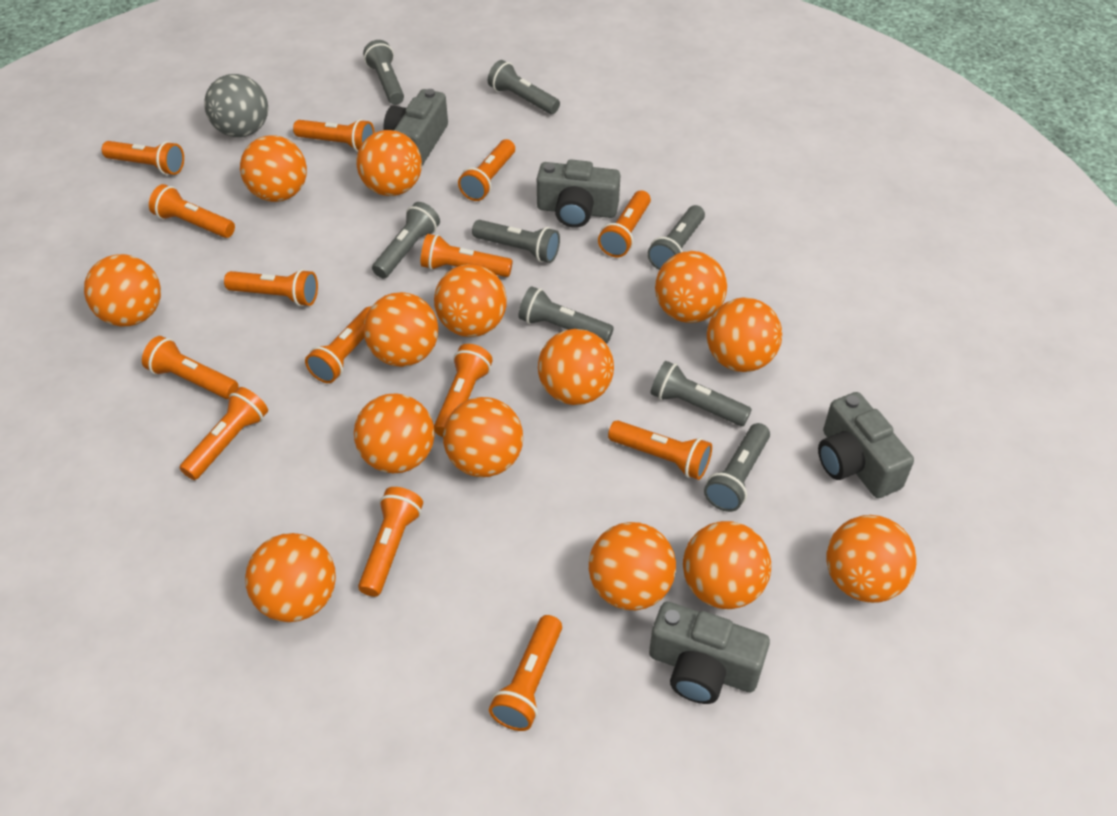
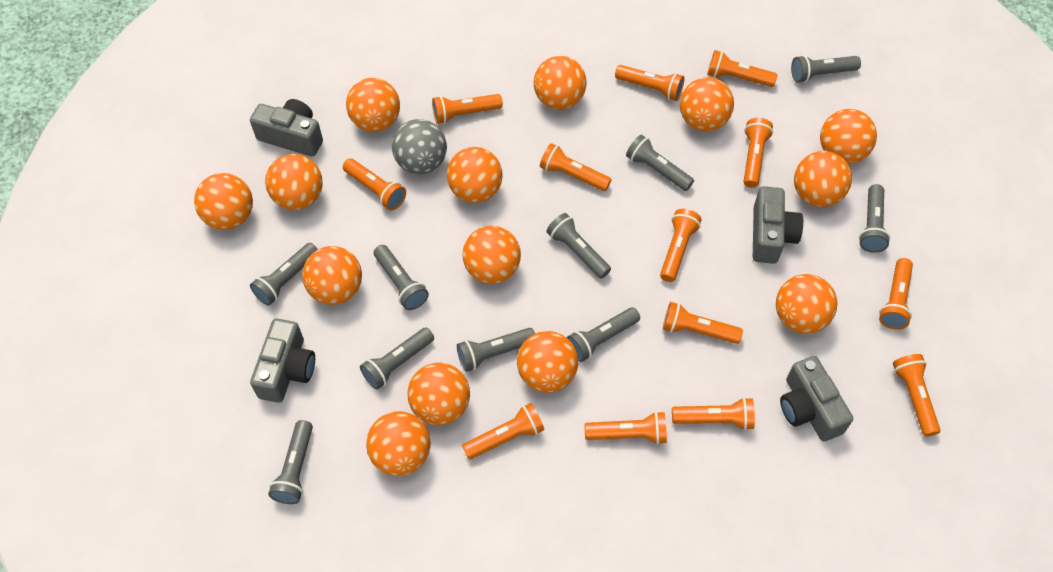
grey flashlight: [363,40,404,105] [372,202,440,278] [472,220,560,263] [488,60,560,114] [518,286,614,343] [648,205,705,270] [650,361,752,426] [704,423,770,512] = 8 -> [250,243,318,306] [268,420,313,504] [360,327,434,390] [374,245,429,310] [457,328,535,372] [547,213,611,279] [567,307,640,362] [626,135,694,191] [791,55,861,83] [859,184,890,253] = 10
orange flashlight: [102,141,184,175] [142,336,239,399] [149,184,235,238] [180,387,268,480] [224,269,318,306] [293,119,375,152] [305,306,371,383] [358,487,423,597] [421,234,513,277] [434,344,493,437] [458,139,515,201] [489,615,562,731] [598,190,651,257] [608,420,712,480] = 14 -> [343,159,406,211] [432,94,503,124] [462,403,544,459] [540,143,612,191] [584,411,667,445] [615,65,684,101] [660,209,701,282] [663,302,743,344] [672,397,755,430] [707,50,778,87] [744,118,773,188] [879,258,913,330] [893,354,940,437] = 13

